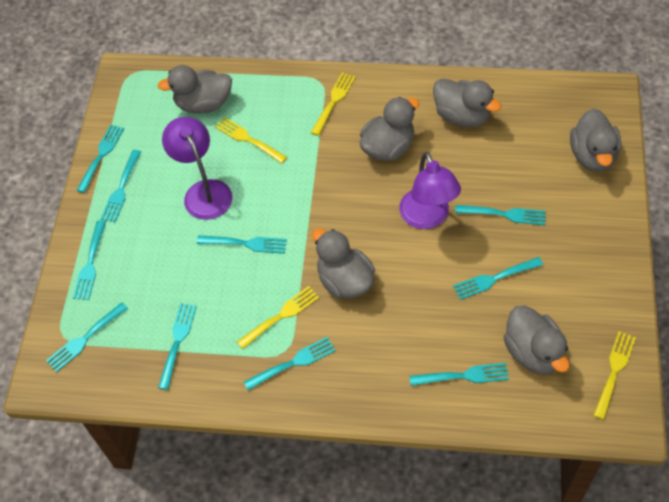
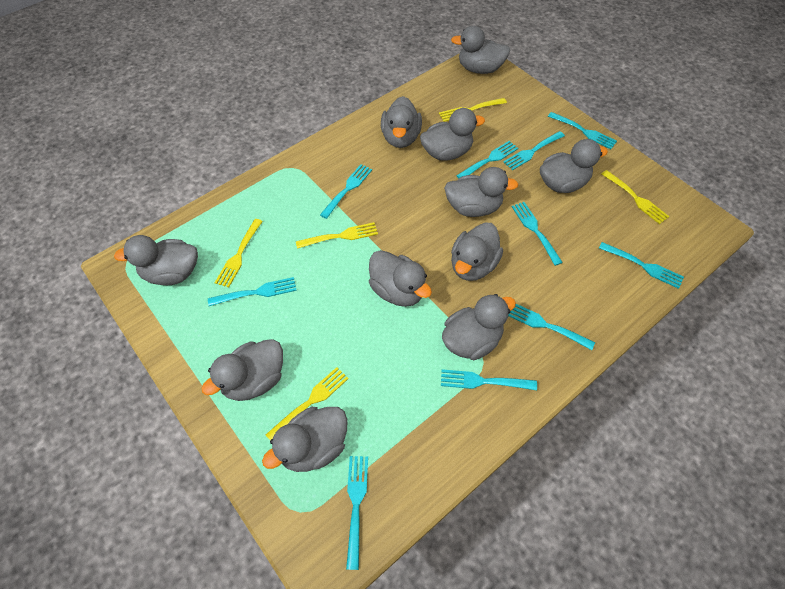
grey duck: [158,65,232,114] [313,229,375,298] [360,97,419,161] [433,79,501,127] [503,305,569,374] [570,108,621,172] = 6 -> [114,235,198,285] [201,339,283,401] [262,407,348,472] [369,250,432,307] [381,96,422,148] [420,108,485,161] [442,294,516,360] [444,167,519,217] [451,26,510,74] [451,223,503,281] [540,139,608,193] = 11
purple lamp: [162,117,232,220] [399,152,461,229] = 2 -> none = 0
yellow fork: [215,117,287,164] [237,286,319,349] [311,72,356,136] [593,331,636,420] = 4 -> [215,219,263,288] [266,367,349,440] [296,222,378,249] [439,98,507,122] [602,170,669,224] = 5

